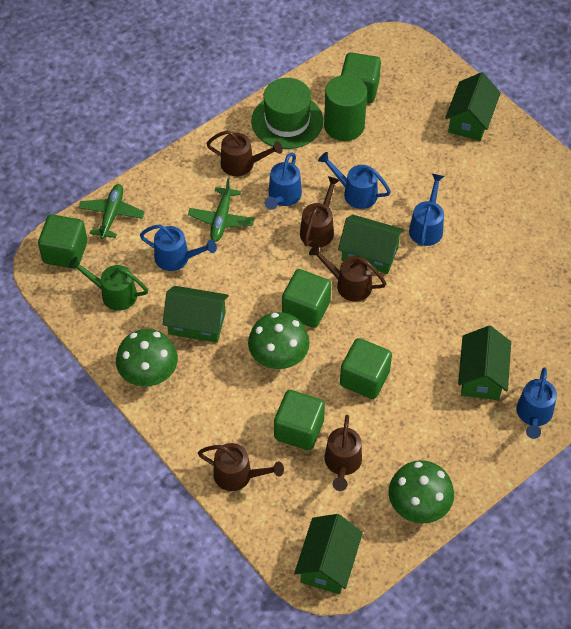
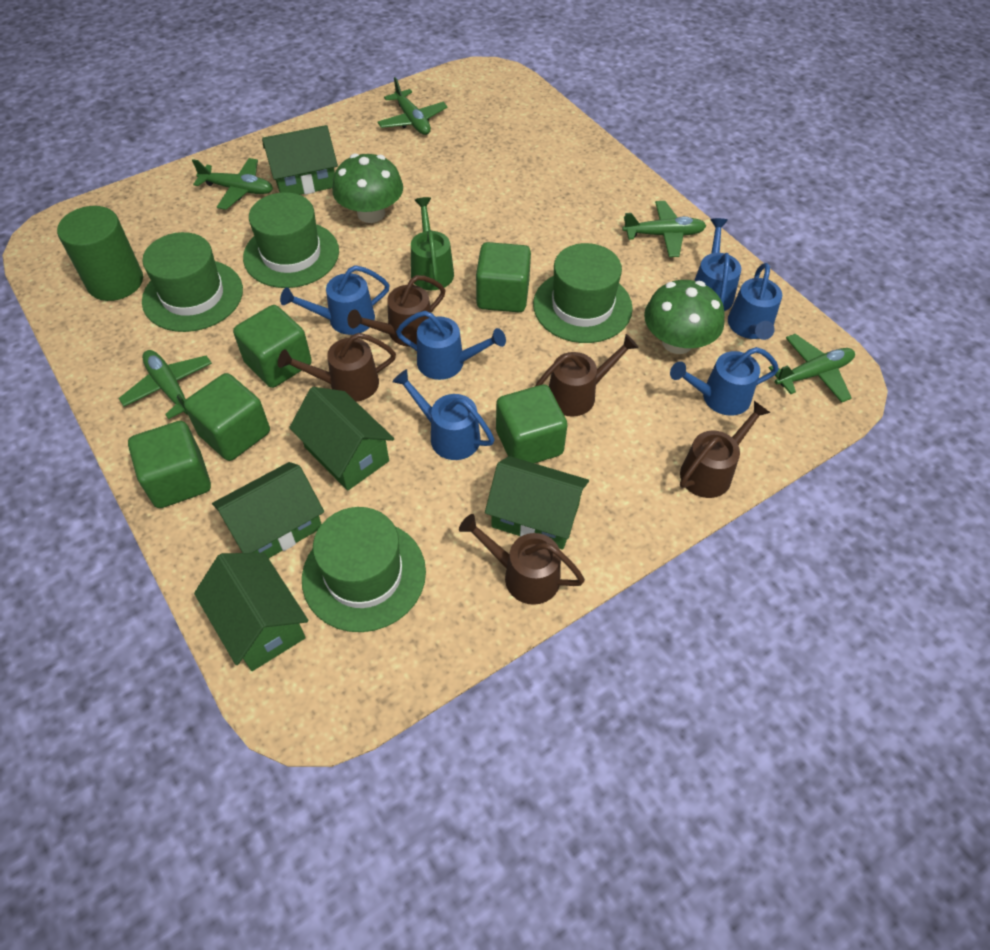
blue watering can: [140,225,217,271] [265,152,302,210] [318,152,391,209] [409,174,444,246] [516,367,557,439] = 5 -> [280,265,390,335] [392,369,495,460] [396,311,506,380] [670,347,779,416] [694,218,741,311] [728,263,782,340] = 6
green hat: [251,78,323,149] = 1 -> [142,232,243,332] [243,192,339,288] [302,507,426,632] [533,243,633,343] = 4
green mushroom: [116,329,178,387] [248,312,310,369] [388,460,454,524] = 3 -> [332,154,403,223] [644,280,725,354] = 2
green plane: [79,184,145,239] [188,178,255,242] = 2 -> [119,350,212,419] [192,158,273,210] [377,77,448,135] [622,201,706,257] [769,334,855,403] = 5

